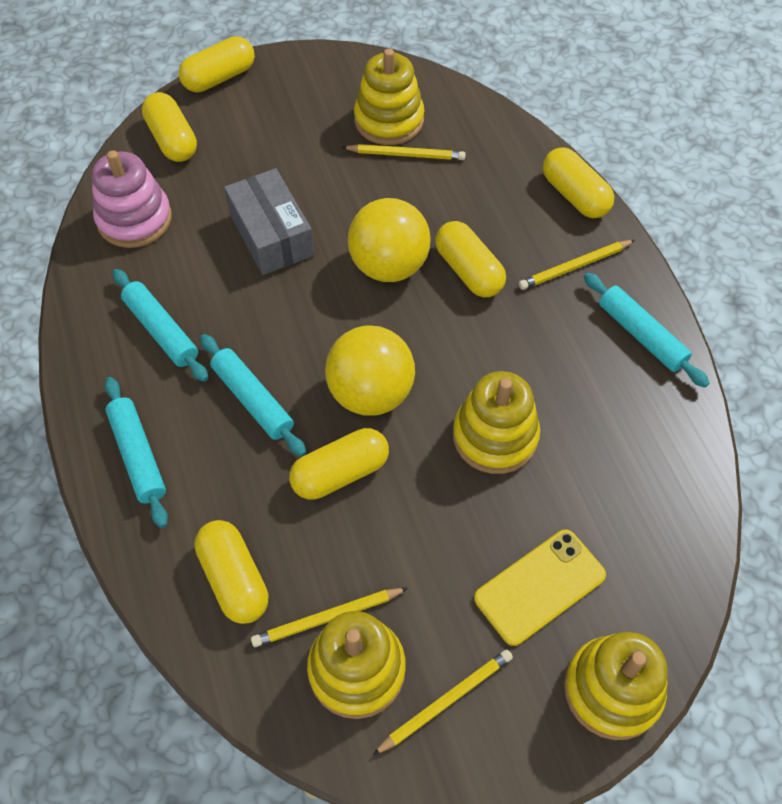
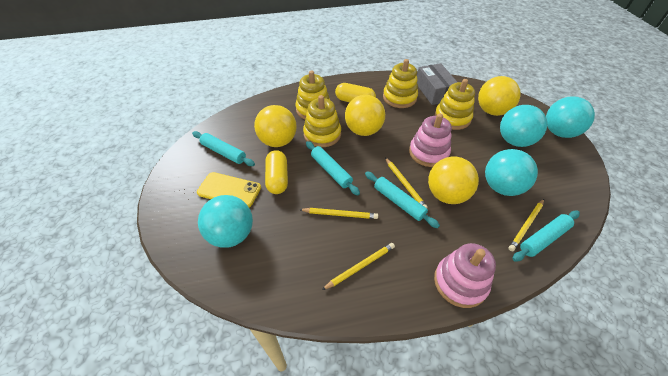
pink stacking toy: [92,150,172,248] = 1 -> [409,113,452,167] [434,243,496,308] = 2
turquoise ball: none = 0 -> [198,195,253,248] [485,149,538,196] [500,105,547,147] [546,96,595,138] = 4
yellow ball: [325,325,415,416] [348,198,431,282] = 2 -> [254,105,297,147] [345,95,385,136] [428,157,479,204] [478,76,521,116] = 4
yellow capsule: [142,92,197,162] [179,36,255,92] [195,520,269,624] [289,428,389,499] [435,221,506,297] [543,147,614,218] = 6 -> [265,150,288,194] [335,83,376,102] = 2

